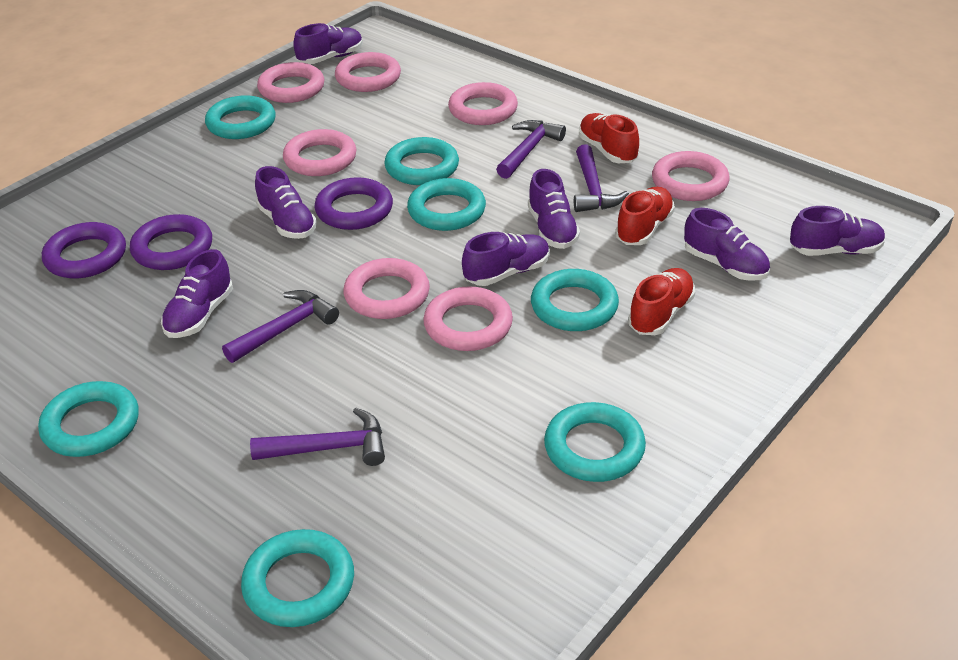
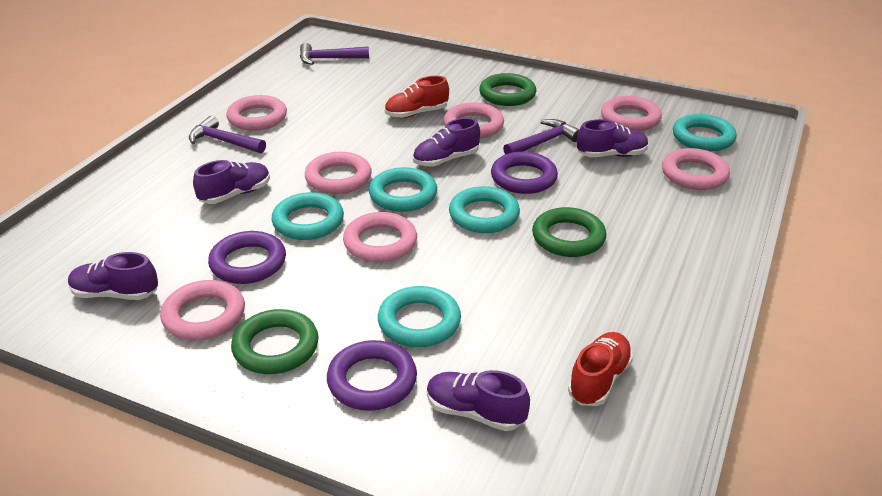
green ring: none = 0 -> [231,309,319,374] [479,73,536,106] [532,207,606,257] = 3
purple hammer: [222,290,339,363] [250,408,385,466] [496,120,566,179] [574,144,629,212] = 4 -> [189,116,266,153] [300,43,369,65] [503,119,580,154] = 3
purple shoe: [161,249,233,338] [255,166,317,239] [293,23,363,64] [462,232,550,286] [528,169,580,249] [684,208,770,281] [790,206,885,256] = 7 -> [68,252,158,300] [193,160,270,204] [413,118,480,167] [427,370,530,431] [577,119,649,157] = 5
red shoe: [579,113,639,163] [615,187,675,245] [628,268,695,335] = 3 -> [385,76,449,118] [568,332,633,406] = 2
turquoise ring: [38,381,139,457] [205,95,276,139] [241,529,354,627] [384,137,459,185] [407,178,486,231] [531,269,619,331] [544,402,646,482] = 7 -> [272,192,344,240] [369,167,437,212] [378,286,461,347] [449,186,520,233] [673,114,737,151] = 5

